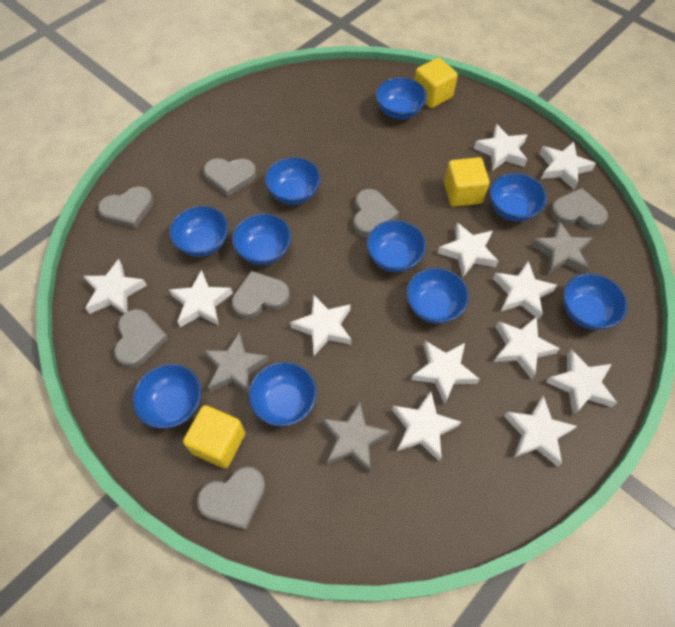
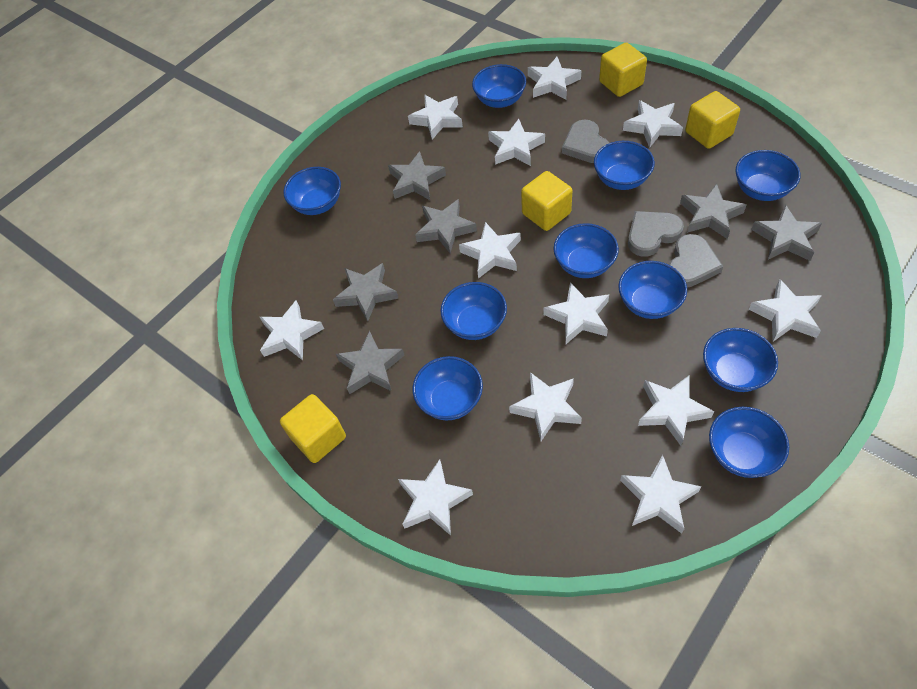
grey heart: [98,186,154,229] [114,309,168,368] [197,466,266,530] [203,158,256,197] [232,271,290,319] [353,189,399,237] [550,188,608,230] = 7 -> [562,120,609,163] [628,211,684,257] [669,234,723,288] = 3
grey star: [203,332,269,394] [322,402,390,472] [531,221,592,274] = 3 -> [333,263,399,321] [336,331,405,394] [388,151,446,200] [415,199,477,253] [680,184,746,239] [751,205,822,261] = 6
yellow cube: [183,405,245,468] [414,58,458,108] [444,157,489,207] = 3 -> [280,394,346,463] [521,171,573,231] [599,43,647,97] [685,91,740,149] = 4

